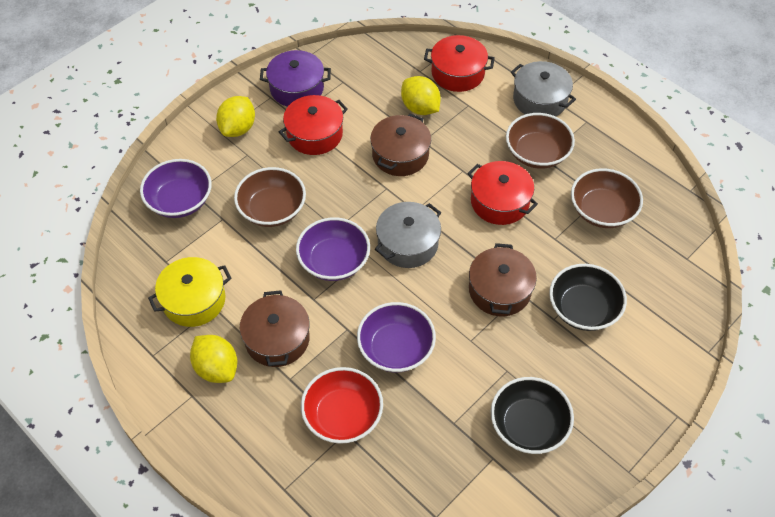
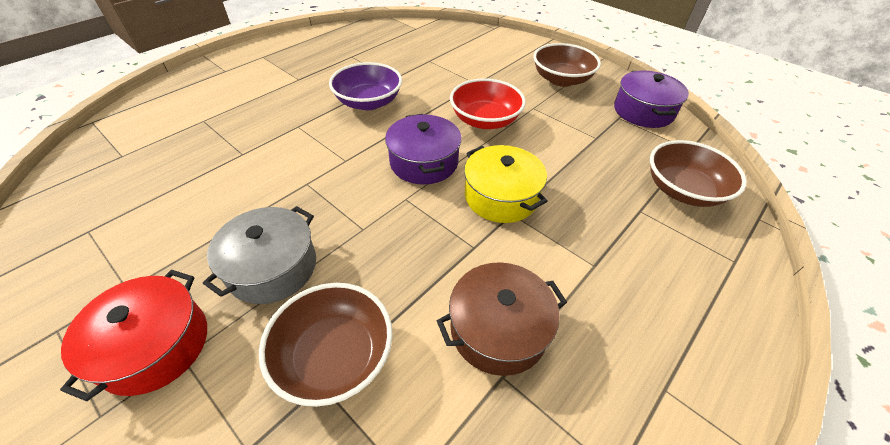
black bowl: [491,377,574,454] [549,264,627,331] = 2 -> none = 0
brown pot: [240,290,310,367] [370,113,431,176] [469,243,537,316] = 3 -> [437,262,567,376] = 1
grey pot: [375,202,441,268] [511,61,576,117] = 2 -> [203,206,316,304] = 1
purple bowl: [140,159,212,218] [296,217,370,281] [357,302,436,372] = 3 -> [329,62,402,110] = 1
purple pot: [260,50,331,107] = 1 -> [385,114,462,185] [614,70,689,128] = 2
red pot: [279,95,348,155] [424,35,495,92] [467,161,538,225] = 3 -> [60,270,207,401] = 1
yellow lemon: [190,335,237,383] [216,96,255,137] [401,76,441,115] = 3 -> none = 0

